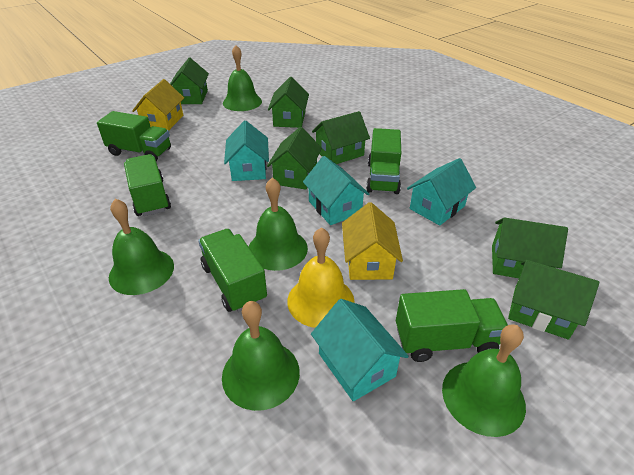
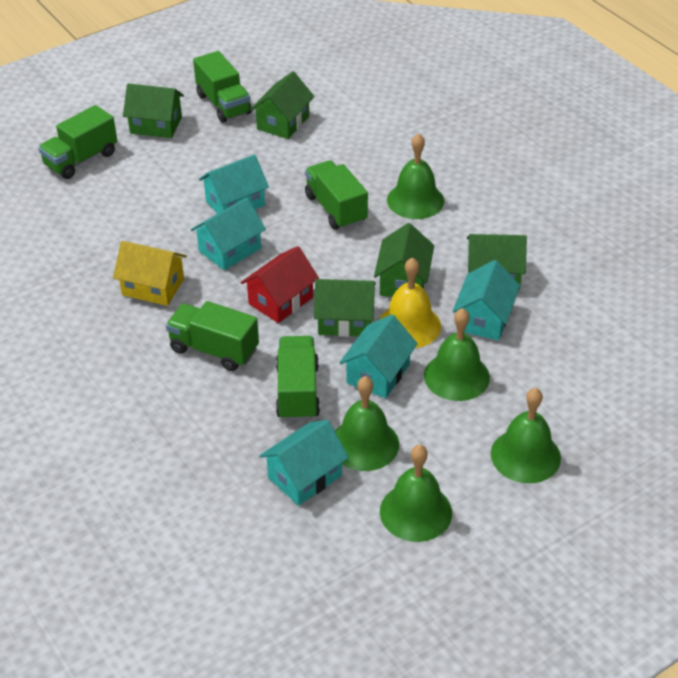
green house: [170,58,209,104] [267,127,322,190] [268,77,309,128] [312,111,370,164] [492,217,568,278] [508,260,599,340] = 6 -> [123,83,184,138] [250,71,314,139] [314,279,376,337] [374,223,434,297] [467,234,527,290] = 5
red house: none = 0 -> [241,246,319,323] = 1
turquoise house: [224,120,269,181] [303,156,370,225] [311,299,409,401] [407,158,476,226] = 4 -> [191,197,266,270] [199,154,269,214] [260,420,349,506] [339,314,418,398] [452,260,520,340] = 5
yellow house: [132,79,184,130] [342,202,403,280] = 2 -> [113,241,187,306] = 1

